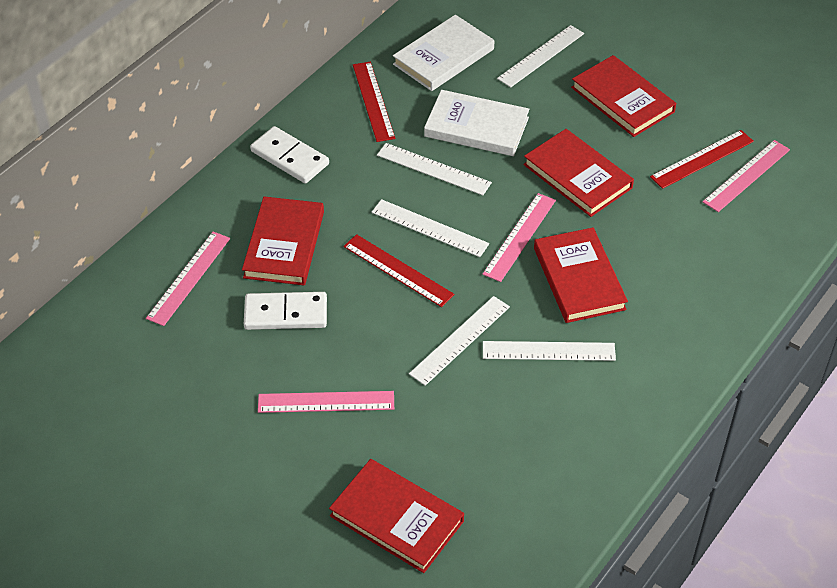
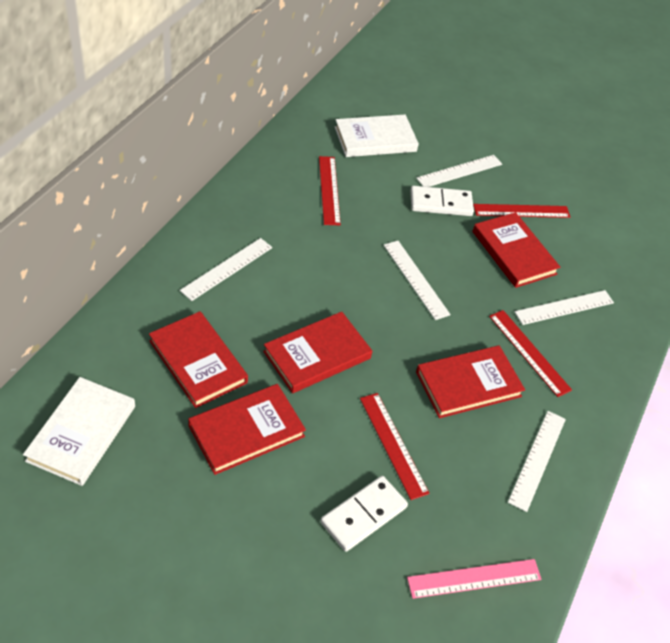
pink ruler: [146,231,230,326] [258,391,394,413] [483,193,556,282] [703,140,790,212] = 4 -> [407,559,542,599] = 1
red ruler: [344,234,454,307] [353,62,395,142] [650,130,754,189] = 3 -> [319,156,341,226] [360,393,430,500] [473,204,570,218] [489,310,572,397] = 4

